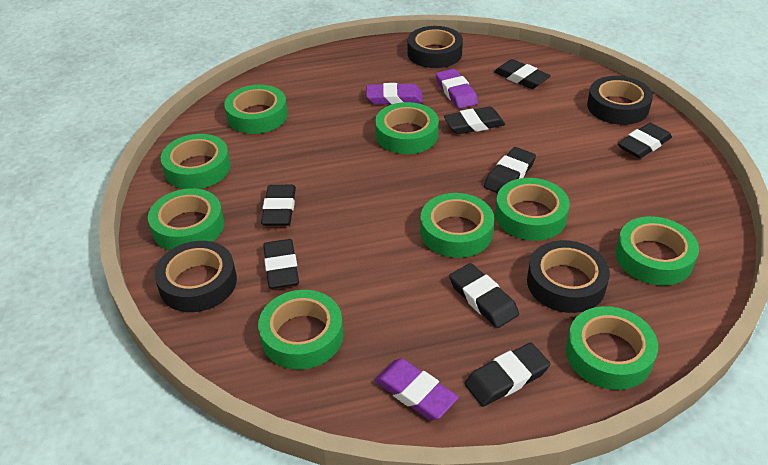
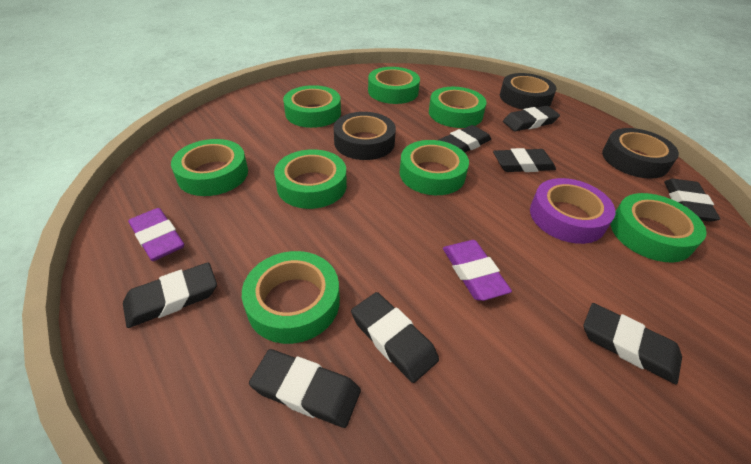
black tape: [154,241,237,312] [408,26,463,68] [527,240,610,313] [587,76,653,125] = 4 -> [334,112,396,160] [500,73,556,110] [602,128,679,179] = 3
green tape: [148,188,224,251] [161,134,231,189] [224,85,288,134] [258,290,343,370] [375,102,439,154] [420,193,494,258] [495,178,570,241] [566,306,658,390] [615,216,699,286] = 9 -> [171,139,248,196] [242,251,340,344] [274,149,347,209] [283,85,341,128] [368,67,420,104] [399,140,469,195] [429,87,487,128] [611,193,707,262] = 8
purple eraser: [366,83,423,104] [374,358,459,420] [436,69,478,109] = 3 -> [128,208,184,261] [443,240,512,301] = 2
purple tape: none = 0 -> [530,178,615,244] = 1

